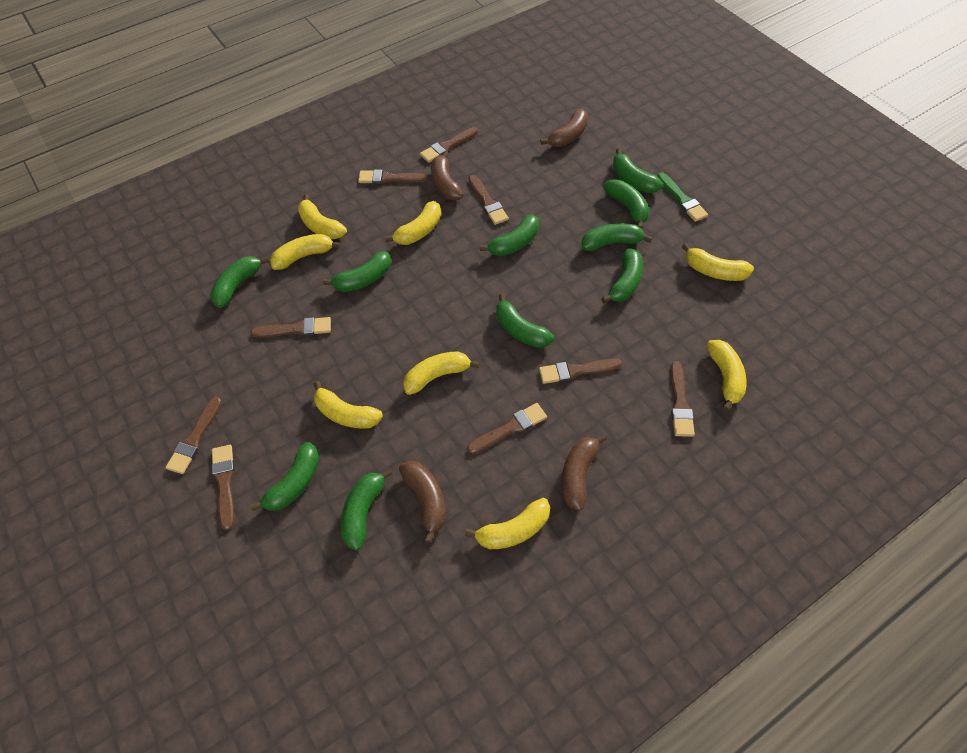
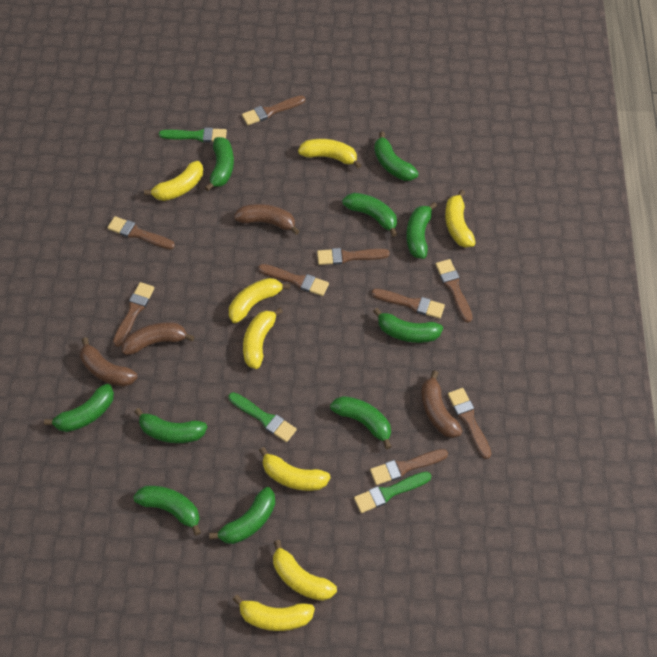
green brush: [657,172,708,222] = 1 -> [159,127,227,142] [228,392,297,442] [354,472,431,513] = 3

